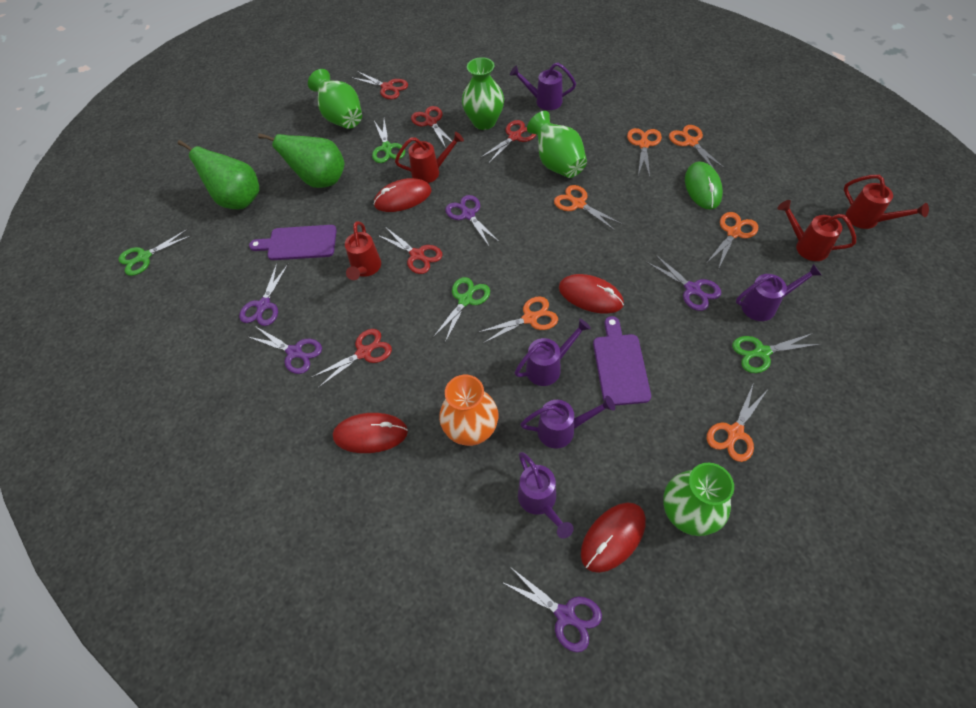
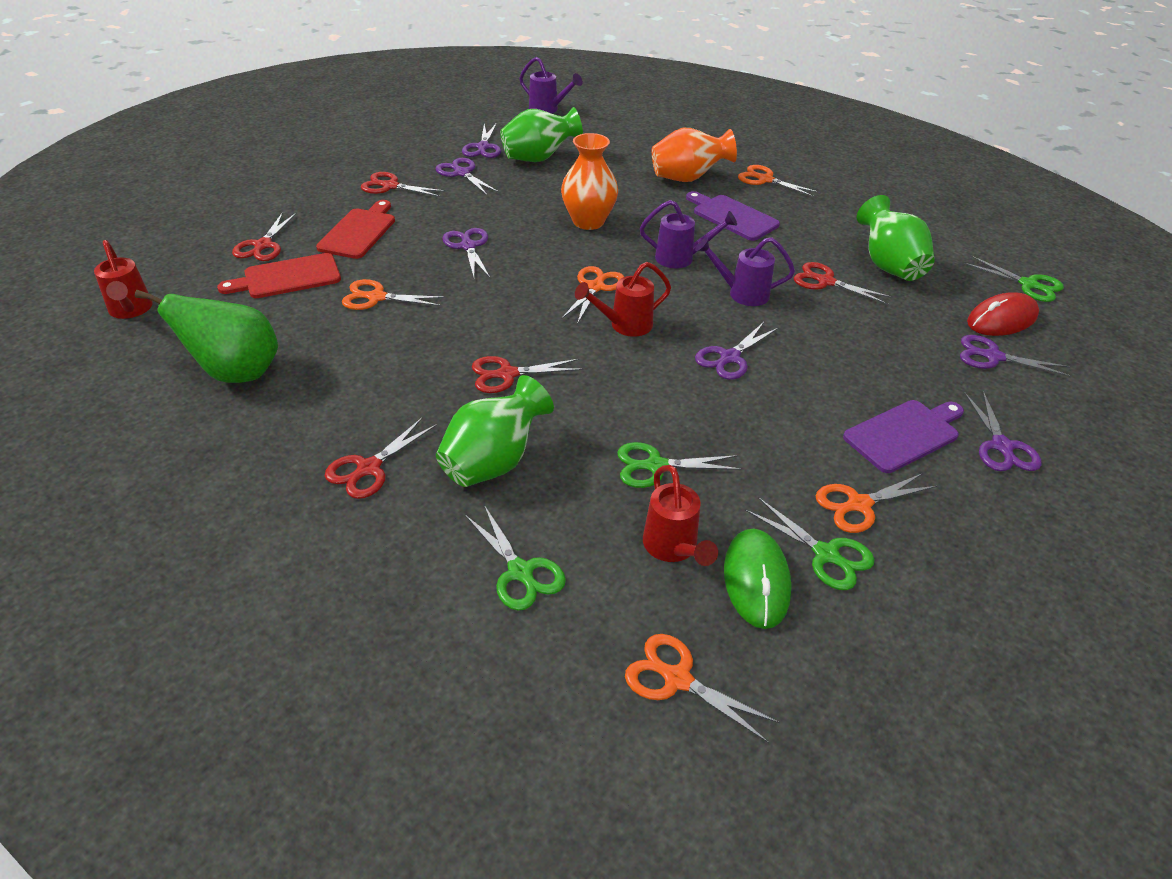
green pear: [178,140,259,209] [258,133,345,188] = 2 -> [135,290,278,383] = 1
green vase: [308,69,362,129] [462,57,504,130] [527,111,587,178] [663,463,734,536] = 4 -> [436,375,554,487] [500,107,583,162] [856,195,935,281] = 3
orange scissors: [477,297,558,344] [554,185,622,231] [627,128,662,177] [669,125,725,169] [707,212,758,269] [707,382,767,462] = 6 -> [342,279,446,310] [561,266,624,324] [625,634,780,743] [738,165,820,197] [816,473,937,533] = 5
orange vase: [439,375,498,446] = 1 -> [561,133,618,230] [652,128,737,182] = 2
purple scissors: [239,264,288,326] [248,326,322,374] [445,195,500,246] [502,568,602,652] [646,254,721,311] = 5 -> [435,158,499,195] [442,228,490,278] [462,123,501,158] [695,322,779,380] [960,335,1072,377] [964,391,1041,471] = 6
purple watering can: [510,63,576,110] [515,319,591,386] [518,452,574,538] [521,396,615,449] [736,264,822,321] = 5 -> [519,57,583,113] [640,200,737,268] [695,237,795,306] = 3
red cutting board: none = 0 -> [217,253,341,298] [316,200,395,259] = 2
red mouse: [333,413,408,453] [373,178,432,212] [559,274,624,314] [581,503,646,573] = 4 -> [967,292,1039,336] = 1
red watering can: [345,221,381,280] [395,132,464,183] [777,200,856,261] [844,175,929,229] = 4 -> [94,240,153,319] [575,262,671,337] [643,465,718,566] = 3

